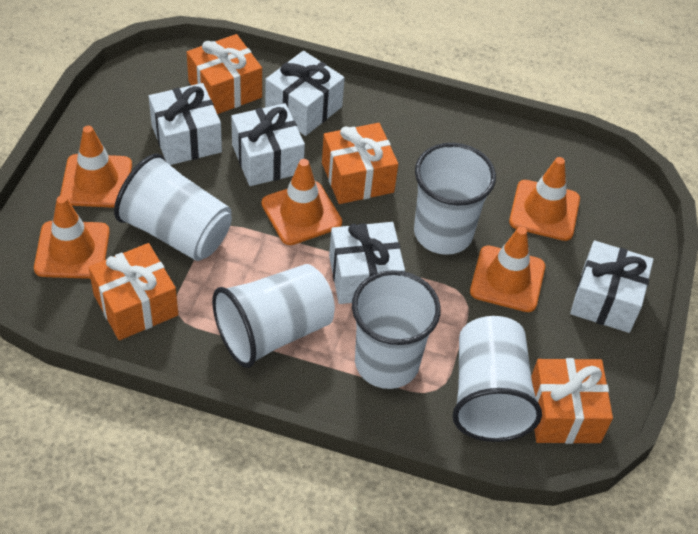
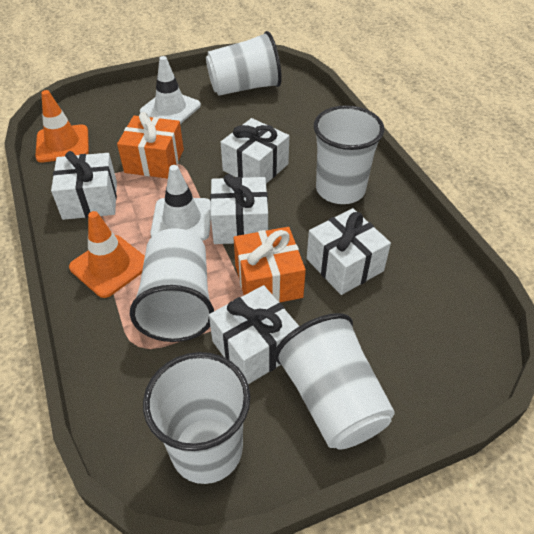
orange gift: [88,243,178,340] [187,34,262,114] [322,123,398,204] [531,358,613,444] = 4 -> [117,112,184,179] [234,227,306,303] = 2
orange traffic cone: [34,195,110,279] [60,126,132,208] [262,159,342,245] [470,227,545,312] [509,157,580,241] = 5 -> [35,90,89,162] [69,211,145,298] = 2
white traffic cone: none = 0 -> [140,56,201,124] [150,165,211,241] = 2

